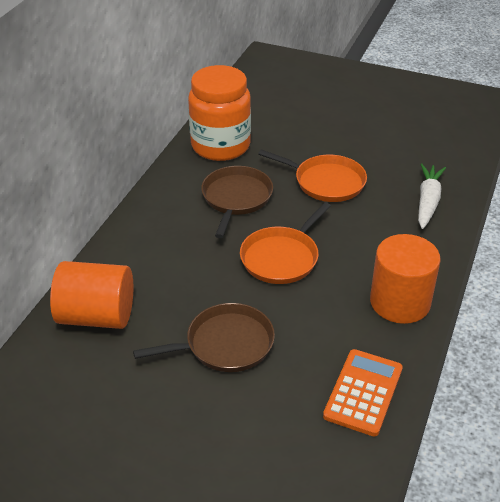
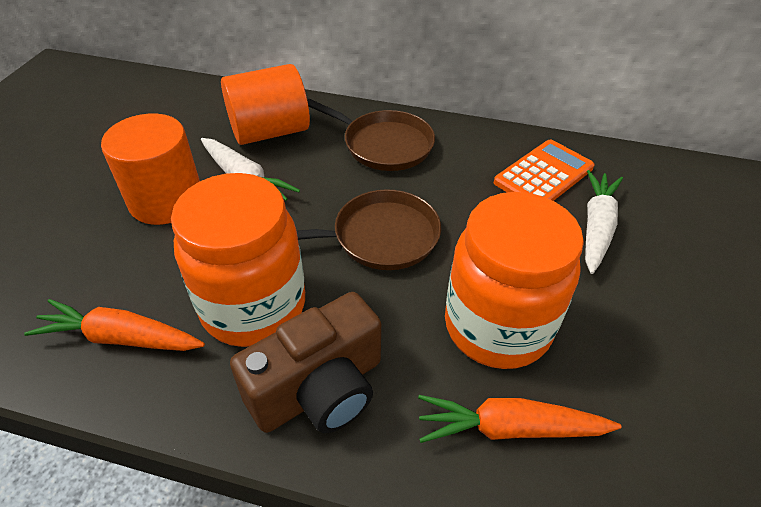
brown camera: none = 0 -> [230,292,381,433] = 1
orange carrot: none = 0 -> [24,299,205,351] [418,395,621,443] = 2
orange jar: [188,65,251,161] = 1 -> [171,173,305,347] [445,192,584,369] = 2
orange pan: [240,202,331,284] [258,149,367,202] = 2 -> none = 0
white carrot: [418,164,446,229] = 1 -> [201,138,300,201] [585,170,623,274] = 2

